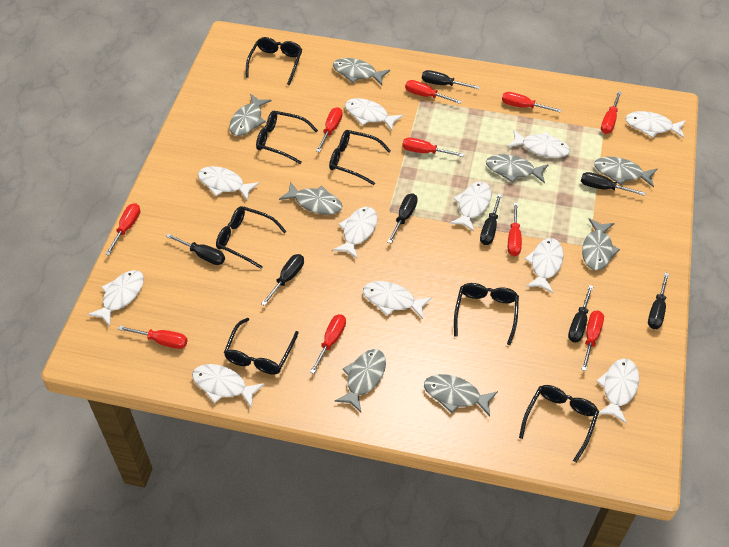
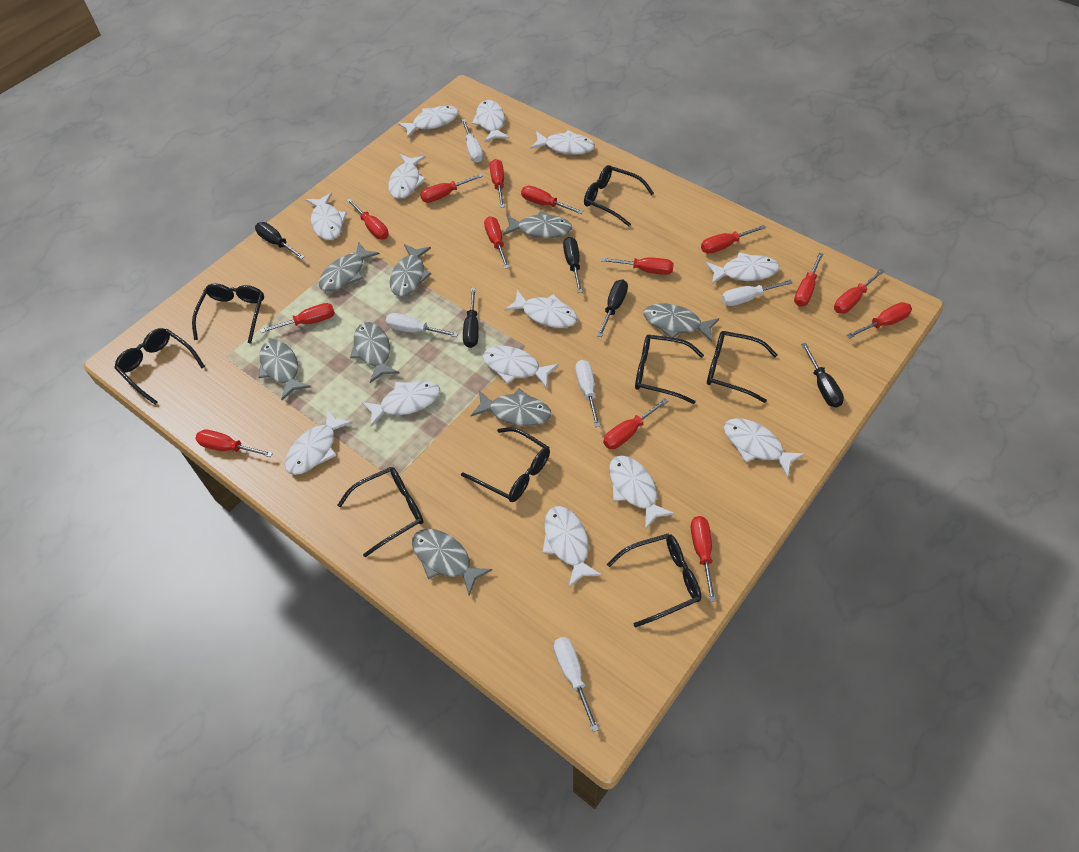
black glasses: [216,206,287,269] [224,318,298,375] [245,37,302,85] [256,111,318,164] [329,130,391,185] [454,283,519,345] [519,385,599,462] = 7 -> [114,328,205,405] [192,284,264,344] [338,467,423,557] [461,427,550,502] [584,165,654,227] [607,534,701,628] [635,335,704,404] [707,331,778,403] = 8
black screwdriver: [166,233,225,265] [261,254,304,306] [387,193,418,243] [422,70,480,89] [480,194,502,245] [568,285,594,342] [581,172,646,196] [648,273,669,329] = 8 -> [255,222,305,259] [463,287,479,348] [563,237,583,293] [597,279,628,337] [801,343,844,407] = 5
red screwdriver: [105,203,140,255] [118,326,188,349] [310,314,346,374] [316,107,343,152] [402,137,464,157] [405,80,462,104] [502,92,561,113] [508,202,522,256] [581,311,604,371] [601,91,622,134] = 10 -> [195,429,273,457] [260,303,335,333] [346,198,389,240] [420,174,483,203] [484,216,510,269] [490,159,505,208] [521,186,583,214] [601,257,674,275] [603,398,668,449] [691,516,716,602] [701,225,766,254] [794,253,823,307] [834,269,884,314] [846,302,912,339] = 14
white fish: [87,270,144,326] [192,364,264,407] [198,166,260,201] [333,207,377,258] [345,98,403,130] [363,281,432,319] [450,182,492,232] [508,130,570,158] [525,238,564,293] [597,359,639,423] [625,111,686,138] = 11 -> [285,408,353,475] [306,193,347,240] [362,381,440,427] [388,154,426,199] [398,106,459,138] [472,100,509,143] [482,346,559,388] [504,290,578,328] [530,130,595,155] [542,506,602,587] [609,456,675,529] [706,252,779,284] [724,418,805,478] = 13
white screwdriver: none = 0 -> [386,313,458,337] [461,119,483,163] [554,637,599,732] [575,360,600,427] [722,280,793,306] = 5

